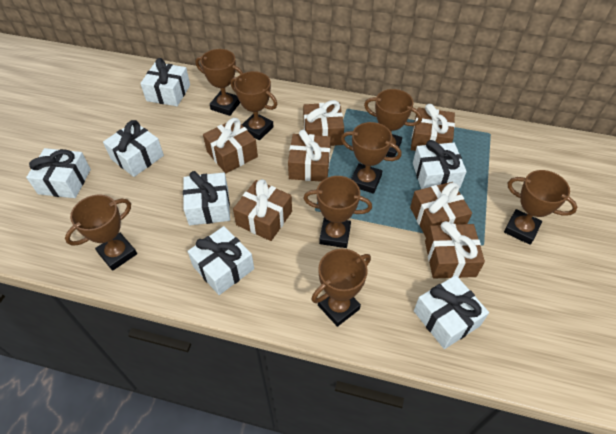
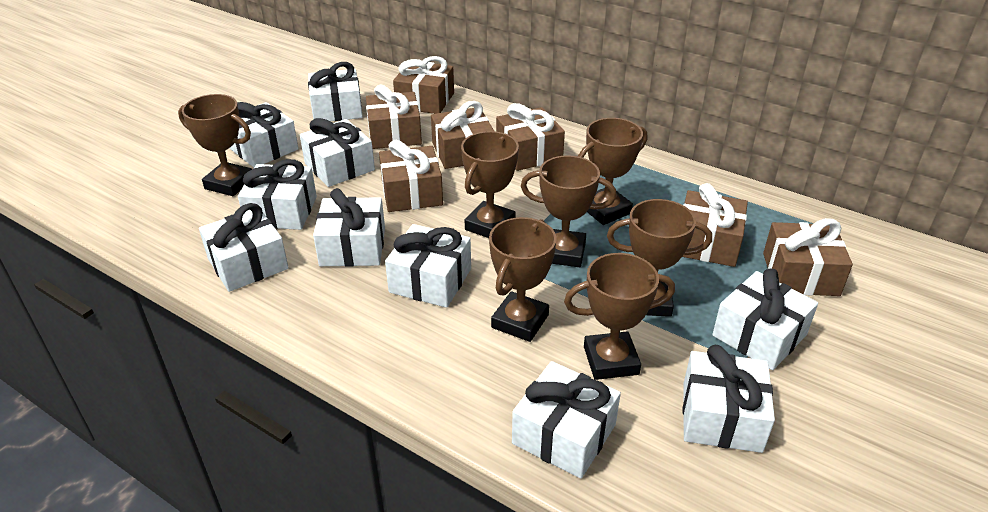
brown trophy: [65,195,137,271] [195,49,243,116] [231,71,277,140] [303,176,372,248] [311,249,371,327] [341,122,402,194] [364,89,422,157] [504,170,578,245] = 8 -> [178,94,252,196] [461,131,519,238] [489,217,557,342] [521,155,617,267] [564,253,675,380] [578,118,647,225] [607,199,712,317] = 7
white gift: [26,148,91,198] [103,120,164,177] [140,58,190,106] [183,171,230,226] [187,226,254,295] [413,140,467,189] [414,275,489,349] = 7 -> [199,203,289,292] [229,102,299,167] [238,159,317,230] [300,118,375,187] [308,62,363,121] [313,188,385,267] [385,224,471,308] [512,361,621,478] [683,345,775,453] [712,269,818,370] = 10

